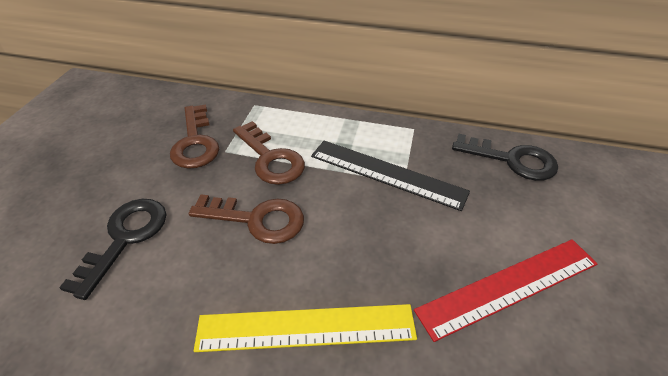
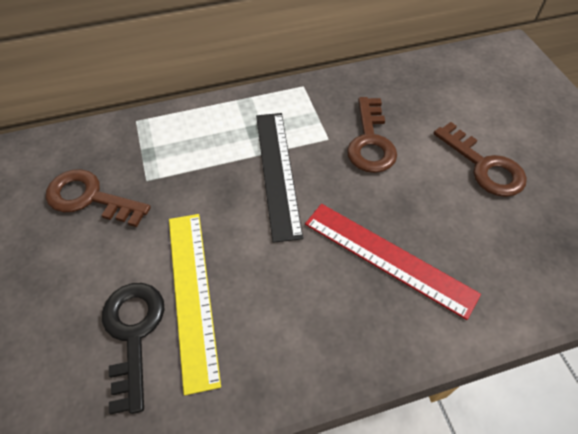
black key: [59,199,167,300] [452,134,558,181] = 2 -> [102,283,164,414] = 1

